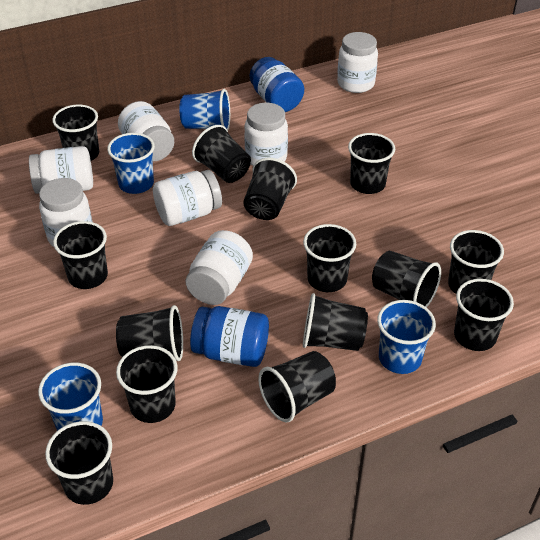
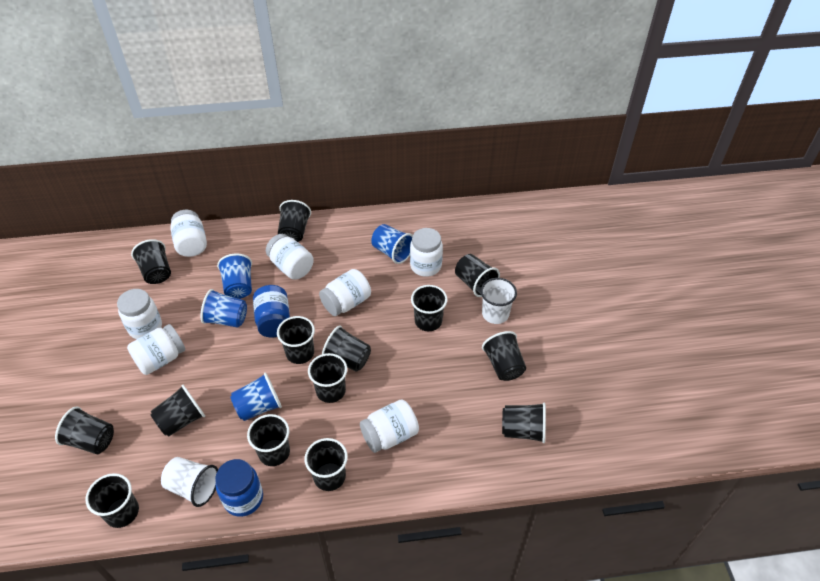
white cup: none = 0 -> [161,457,218,507] [481,278,517,324] = 2

